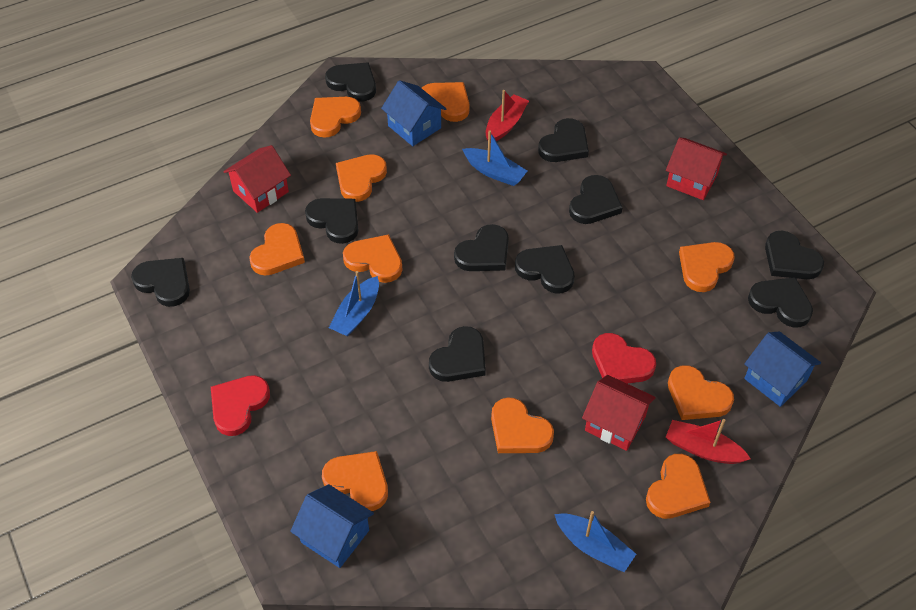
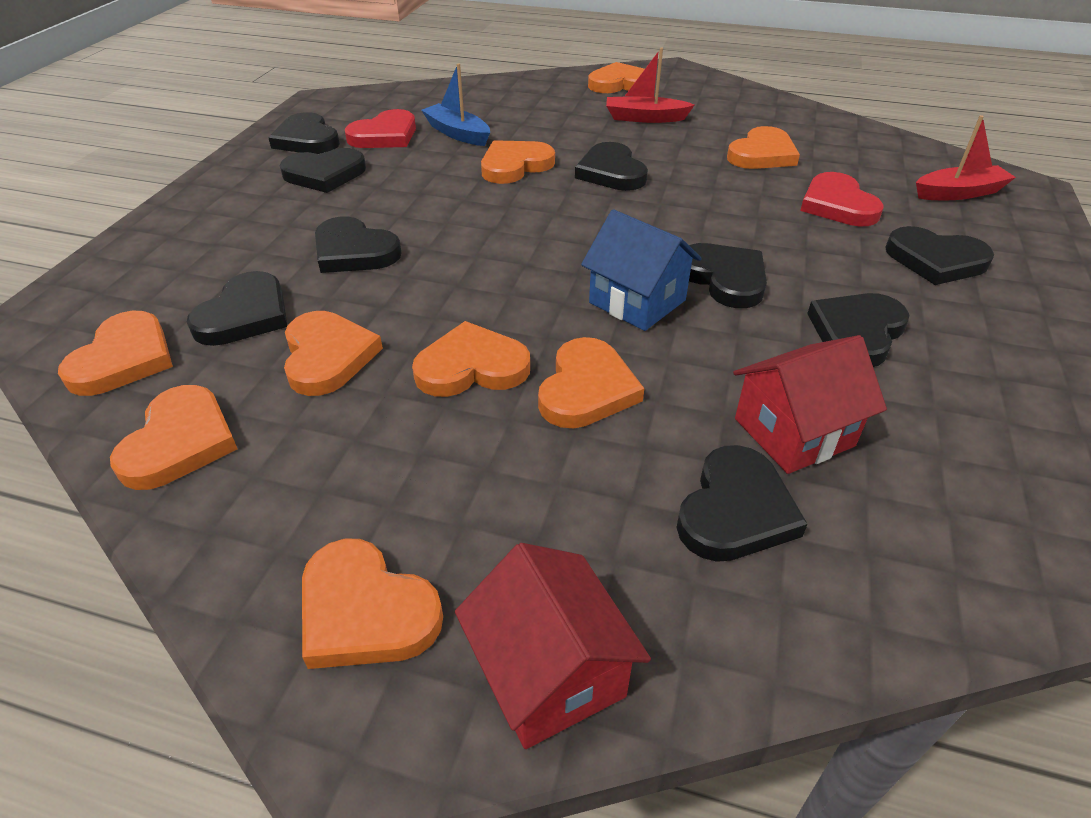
black heart: [131,258,190,307] [305,198,359,244] [325,62,376,102] [429,326,486,382] [454,224,509,271] [515,245,575,294] [538,118,589,162] [569,175,622,224] [748,277,813,328] [765,230,824,279] = 10 -> [187,271,287,346] [268,112,340,154] [280,148,366,193] [315,216,402,273] [575,142,648,191] [676,445,808,562] [689,243,767,308] [807,293,909,367] [885,226,994,285] = 9
blue boat: [329,271,379,336] [462,130,527,186] [554,511,636,572] = 3 -> [421,63,490,146] = 1
blue house: [290,484,374,568] [381,80,446,146] [744,331,821,407] = 3 -> [581,209,702,331] = 1
orange heart: [249,223,305,276] [310,97,361,138] [322,451,388,511] [336,154,387,202] [343,234,402,283] [422,82,470,122] [491,397,554,453] [646,454,711,519] [668,365,734,420] [679,242,735,292] = 10 -> [58,311,173,396] [110,385,237,490] [284,311,383,396] [302,539,443,669] [412,321,530,397] [481,140,555,184] [538,337,644,428] [588,62,645,93] [727,126,800,169] = 9
red house: [223,145,291,213] [582,375,656,451] [666,137,727,200] = 3 -> [455,543,651,749] [733,335,887,474] = 2

